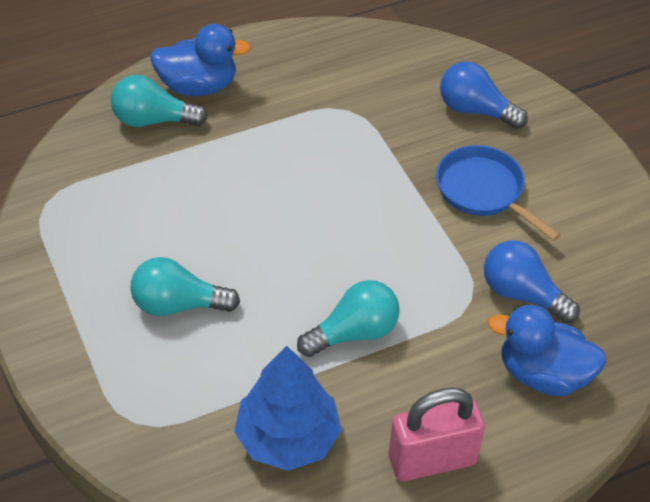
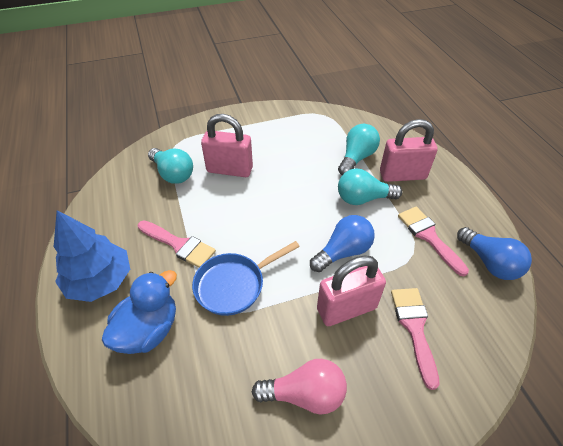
blue duck: [150,24,251,96] [488,305,607,396] = 2 -> [102,270,177,354] = 1
pink brush: none = 0 -> [138,221,216,268] [391,288,440,390] [398,207,469,276] = 3
pink light bulb: none = 0 -> [252,359,347,415] = 1
pink padlock: [389,388,485,482] = 1 -> [201,114,253,177] [317,255,386,326] [380,119,438,182] = 3

